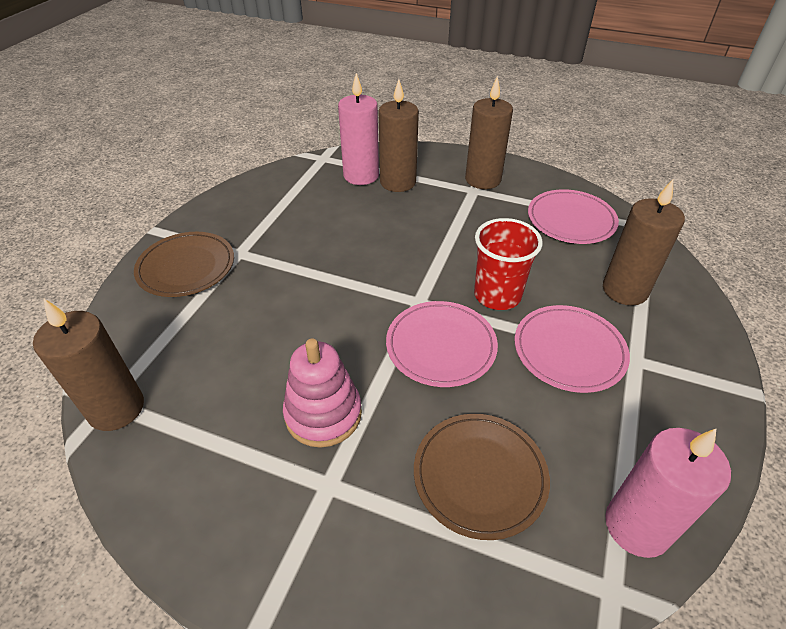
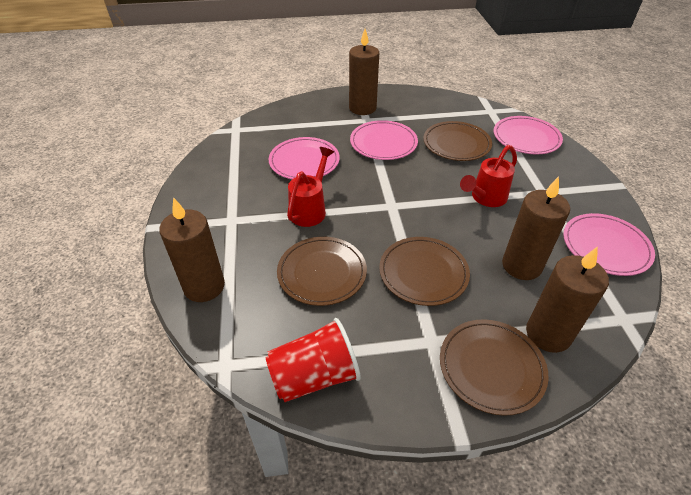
brown plate: [134,232,234,297] [414,414,550,540] = 2 -> [277,237,367,306] [379,237,470,306] [423,121,492,161] [440,319,548,416] = 4
pink candle: [338,73,379,185] [605,428,731,558] = 2 -> none = 0
pink plate: [386,301,498,387] [515,305,630,393] [528,189,619,244] = 3 -> [269,137,340,179] [350,120,418,160] [494,116,563,155] [563,213,655,276] = 4
pink stacking toy: [283,338,362,448] = 1 -> none = 0
red watering can: none = 0 -> [287,147,334,227] [460,145,517,207] = 2

